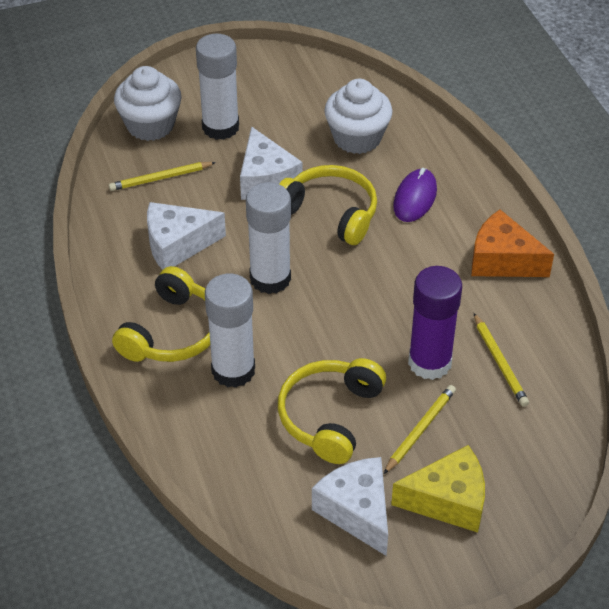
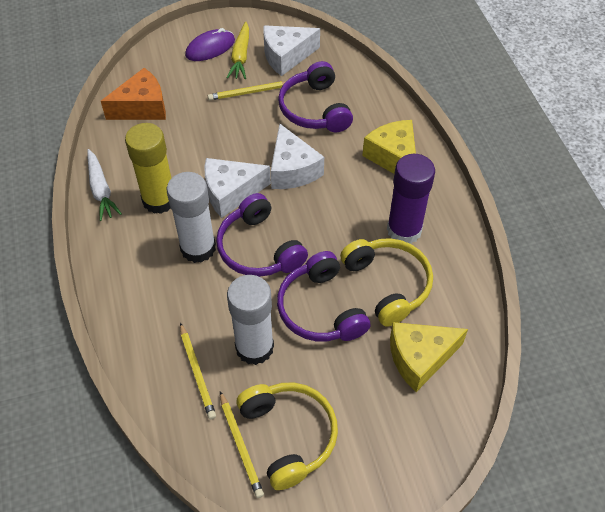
purple headphones: none = 0 -> [216,193,308,277] [277,251,371,341] [278,61,353,132] = 3
white carrot: none = 0 -> [87,149,122,221] = 1
white cupcake: [114,66,182,141] [324,79,393,154] = 2 -> none = 0
white glue stick: [196,34,239,140] [205,274,255,388] [246,182,291,294] = 3 -> [167,172,216,263] [227,275,274,365] = 2
yellow carrot: none = 0 -> [226,22,249,79] = 1
yellow cheese: [391,445,485,532] = 1 -> [362,120,416,174] [390,322,468,392] = 2
yellow glue stick: none = 0 -> [125,123,171,214] = 1
yellow headphones: [112,266,210,362] [278,358,386,464] [279,165,377,245] = 3 -> [236,383,338,490] [340,238,433,327] = 2

